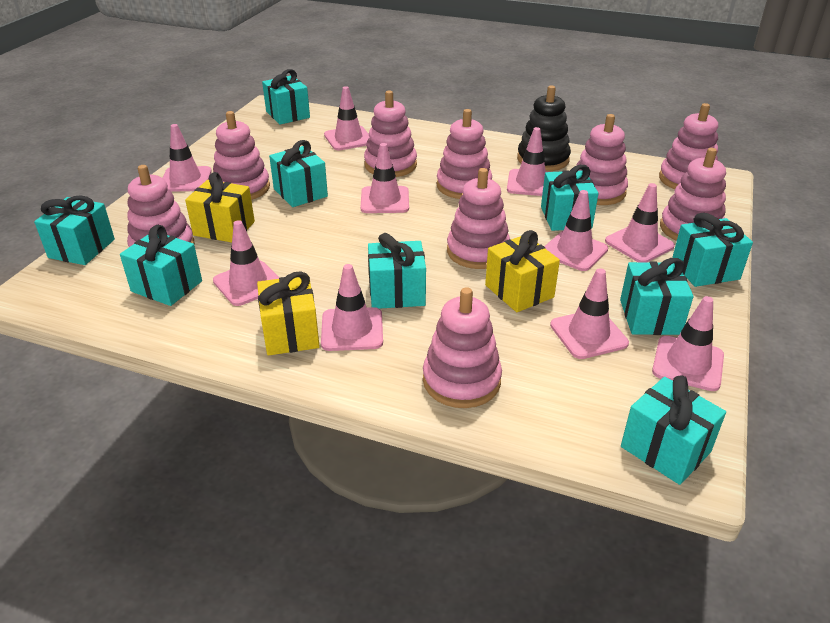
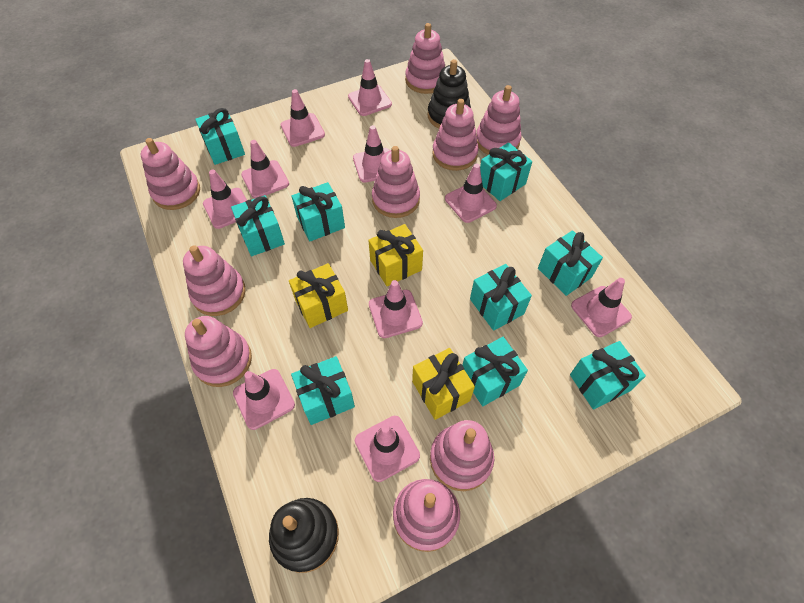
black stacking toy: [517,85,571,171] = 1 -> [269,498,339,573] [428,59,471,129] = 2

